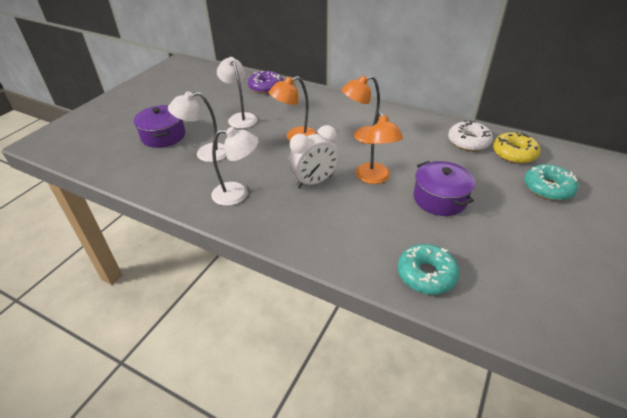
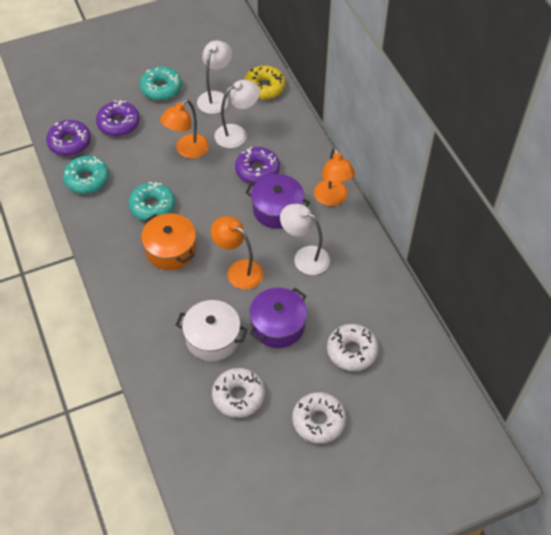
orange pot: none = 0 -> [141,213,196,270] = 1
purple donut: [248,71,283,94] = 1 -> [46,120,91,156] [96,100,140,136] [235,147,280,183] = 3
turquoise donut: [398,244,459,295] [524,164,578,201] = 2 -> [63,156,109,194] [129,182,175,222] [140,67,182,100] = 3
white clock: [288,125,339,188] = 1 -> none = 0
white donut: [448,120,493,151] = 1 -> [212,368,265,418] [292,392,346,444] [327,324,378,371] = 3
white pot: none = 0 -> [176,300,248,361] = 1

